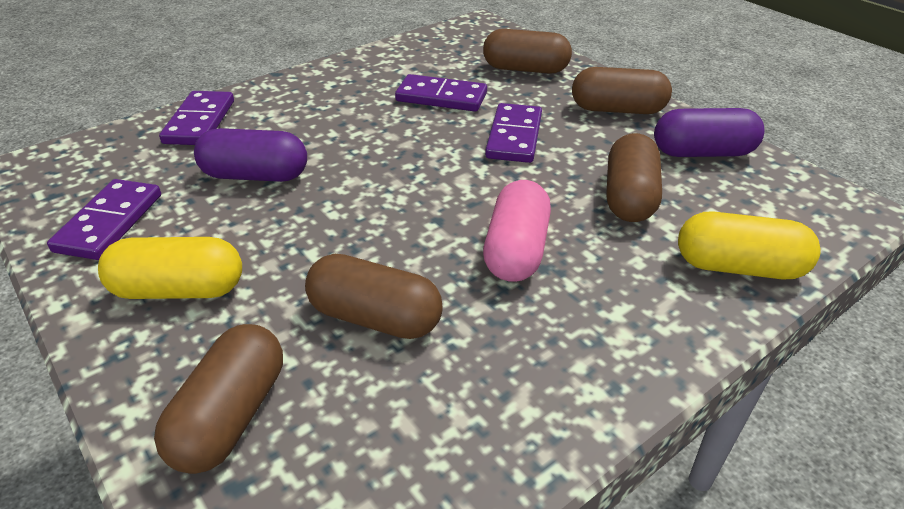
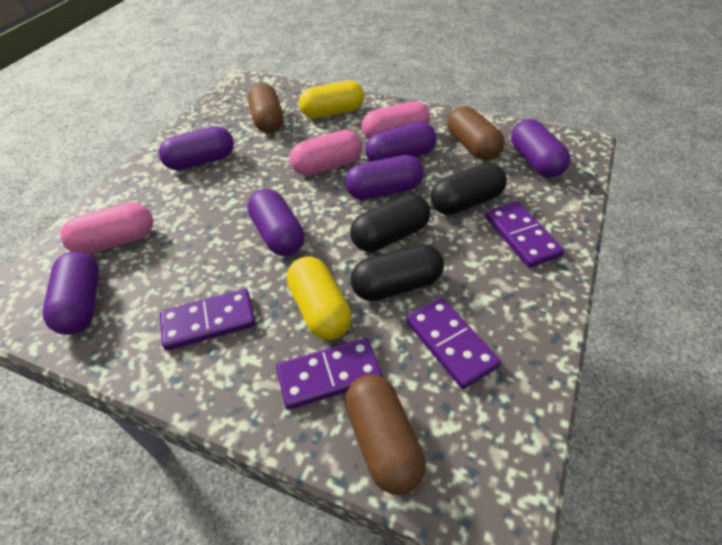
black capsule: none = 0 -> [350,194,430,252] [350,244,444,301] [430,163,507,215] = 3
brown capsule: [154,324,283,474] [305,254,443,339] [483,29,572,74] [572,67,672,114] [607,133,662,222] = 5 -> [248,83,283,133] [345,375,426,495] [447,106,505,161] = 3
pink capsule: [483,180,551,282] = 1 -> [60,202,153,254] [289,130,362,176] [361,101,430,140] = 3
purple capsule: [194,128,307,182] [654,108,764,157] = 2 -> [43,251,99,335] [159,126,234,171] [247,189,304,256] [345,155,424,200] [366,121,436,162] [511,119,570,178] = 6

